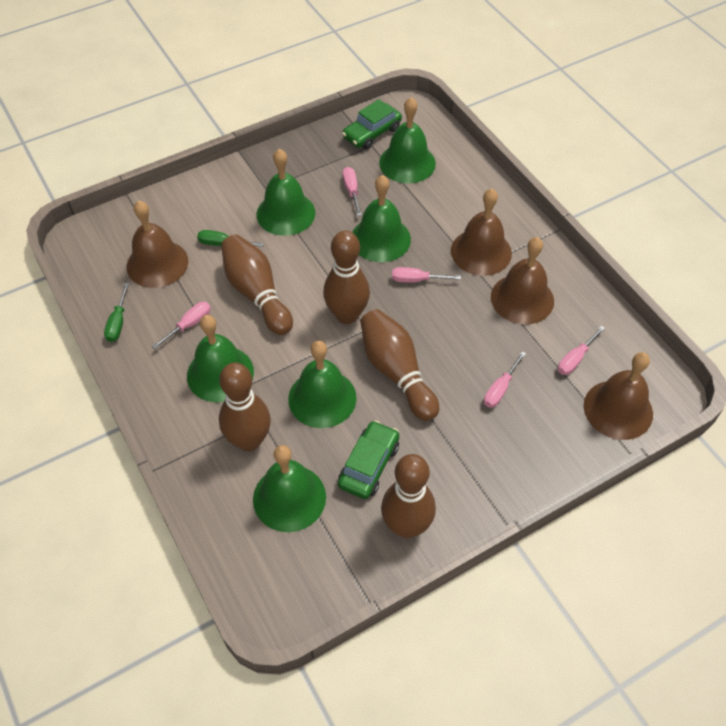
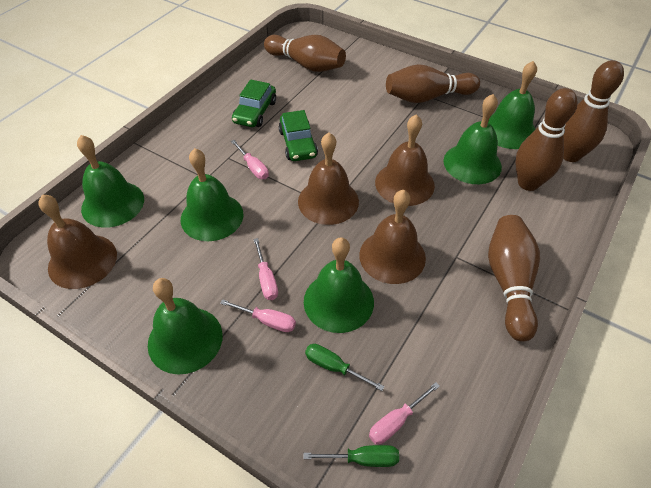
pink screwdriver: [152,302,211,349] [342,167,362,216] [392,267,461,283] [484,351,526,408] [558,326,605,375] = 5 -> [220,299,296,332] [231,140,269,179] [253,238,278,300] [369,382,440,444] = 4

